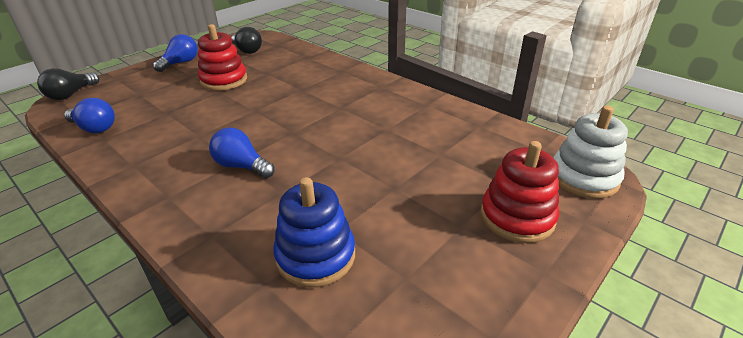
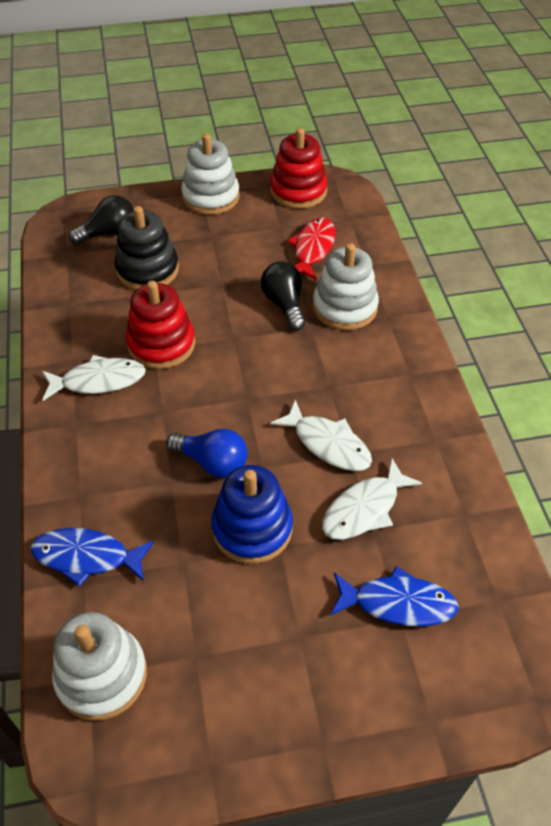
black stacking toy: none = 0 -> [115,206,179,290] = 1
blue fish: none = 0 -> [31,528,154,587] [330,566,459,626] = 2
blue light bulb: [64,98,115,133] [153,34,198,72] [209,128,275,178] = 3 -> [166,429,248,478] = 1
red fish: none = 0 -> [287,218,336,280] = 1
white fish: none = 0 -> [42,355,146,401] [270,400,372,471] [322,458,422,540] = 3
white stacking toy: [553,106,628,199] = 1 -> [52,612,147,721] [181,134,239,215] [313,243,379,330] = 3

